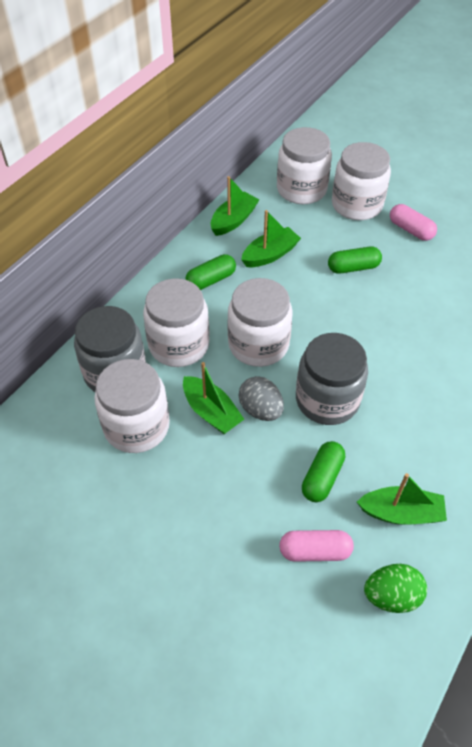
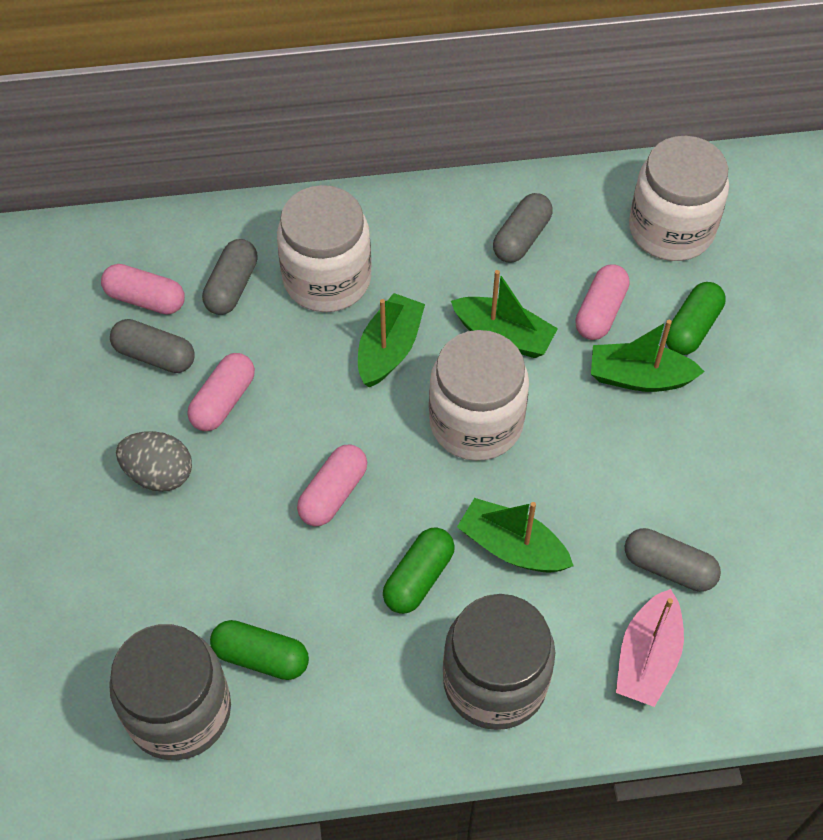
green egg: [364,564,427,613] = 1 -> none = 0
grey capsule: none = 0 -> [110,319,195,373] [202,239,258,315] [493,193,553,263] [625,528,721,592] = 4
pink boat: none = 0 -> [616,589,684,707] = 1
pink capsule: [279,530,354,562] [390,204,437,241] = 2 -> [101,264,185,314] [188,353,255,431] [297,444,367,526] [575,264,630,340] = 4
white jar: [94,359,170,453] [143,278,210,367] [228,278,293,367] [277,127,332,204] [332,142,391,220] = 5 -> [277,185,372,312] [429,330,529,461] [629,136,729,261] = 3

